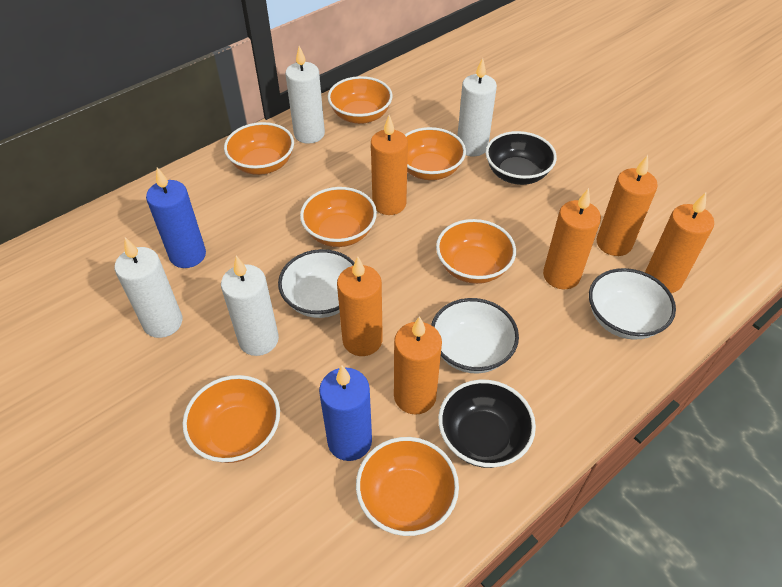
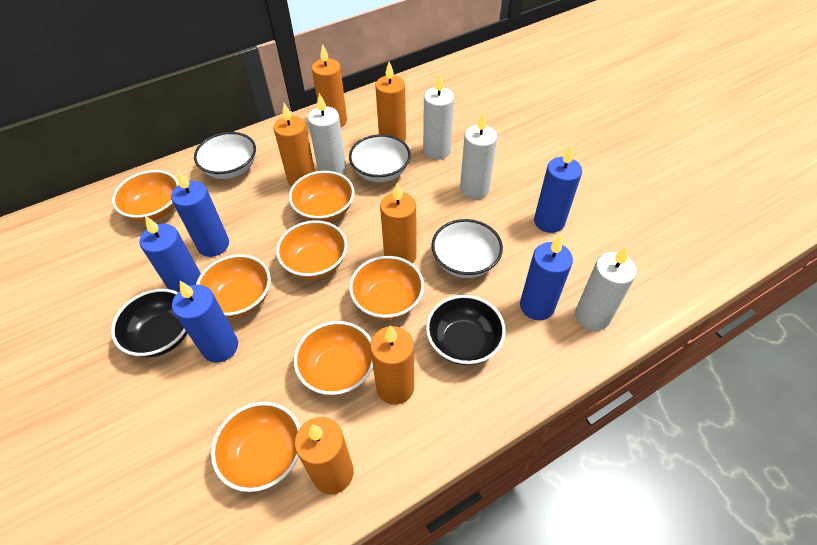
blue candle: [146,167,206,268] [319,366,372,461] = 2 -> [139,216,201,292] [171,171,229,257] [172,281,238,363] [520,235,573,320] [534,145,582,233] = 5

